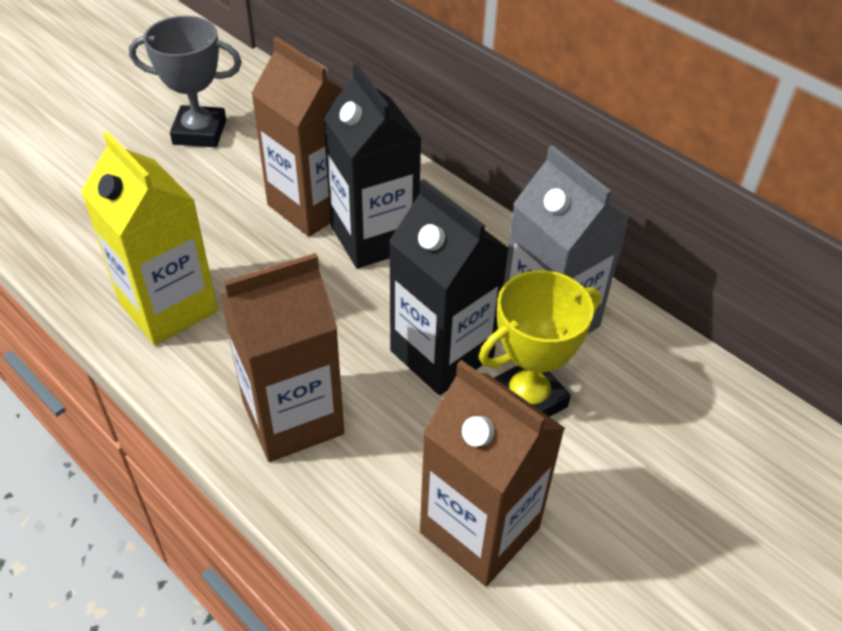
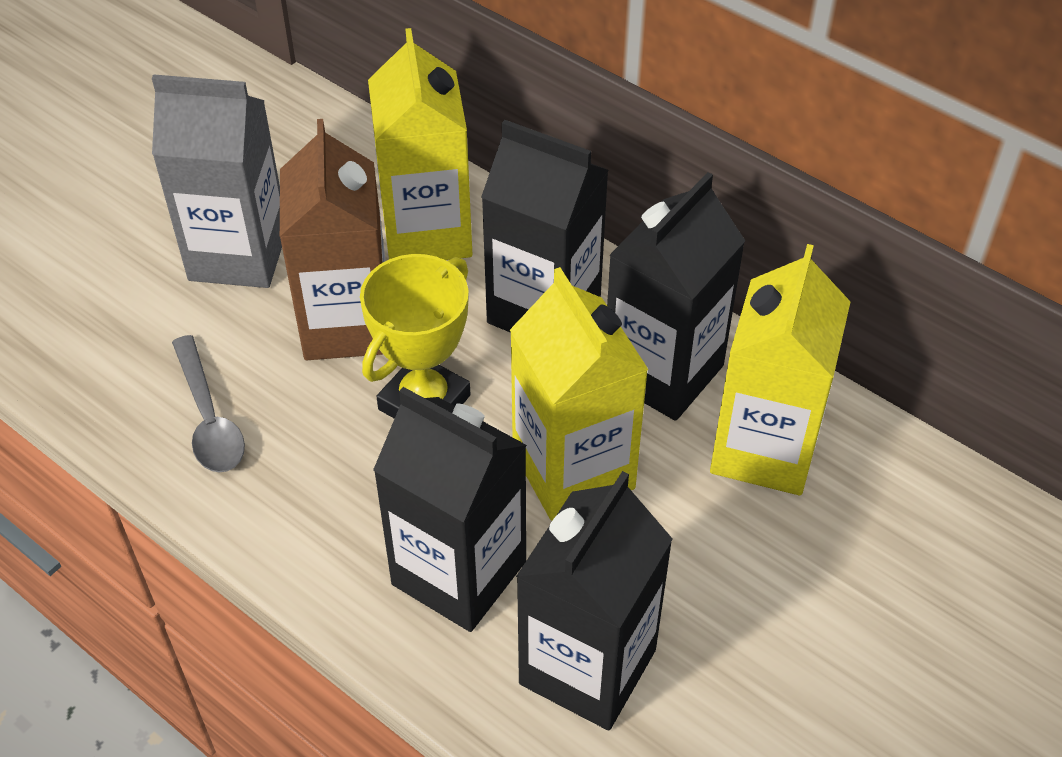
black carton: [322,64,422,269] [389,179,509,395] = 2 -> [373,387,527,632] [481,120,609,333] [516,471,673,730] [607,172,745,421] = 4
brown carton: [220,253,344,462] [251,37,343,237] [420,360,565,586] = 3 -> [280,119,386,360] = 1
grey spoon: none = 0 -> [172,335,245,473] = 1
grey trophy: [129,16,242,147] = 1 -> none = 0
yellow carton: [81,132,218,345] = 1 -> [368,28,473,260] [510,267,649,521] [710,244,851,495] = 3

